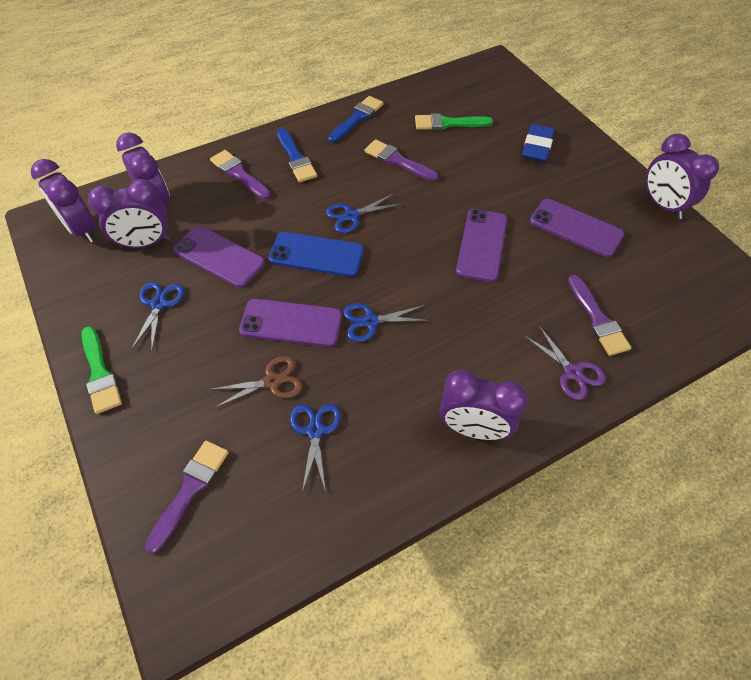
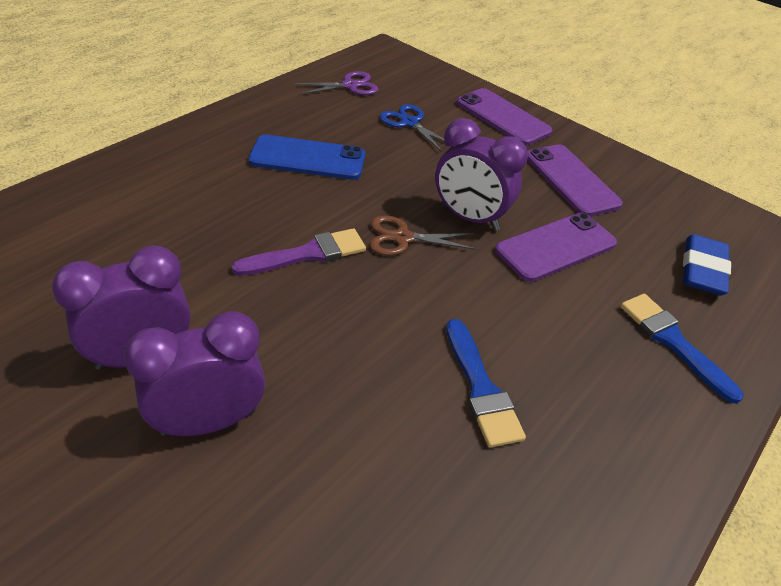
blue scissors: [131,282,184,350] [290,404,341,492] [326,194,401,233] [343,303,429,342] = 4 -> [380,104,445,152] = 1
green brush: [81,326,122,414] [415,113,493,130] = 2 -> none = 0
purple brush: [145,441,229,554] [210,150,271,200] [364,139,438,181] [568,275,631,356] = 4 -> [232,228,366,276] = 1
purple clock: [31,159,96,243] [88,179,170,249] [116,132,170,206] [440,370,528,440] [646,133,719,219] = 5 -> [52,245,191,370] [124,311,265,436] [435,118,528,231] = 3
purple phone: [173,226,265,288] [239,299,342,347] [456,209,507,282] [530,199,624,257] = 4 -> [457,88,553,145] [495,213,617,282] [527,144,623,216] = 3

